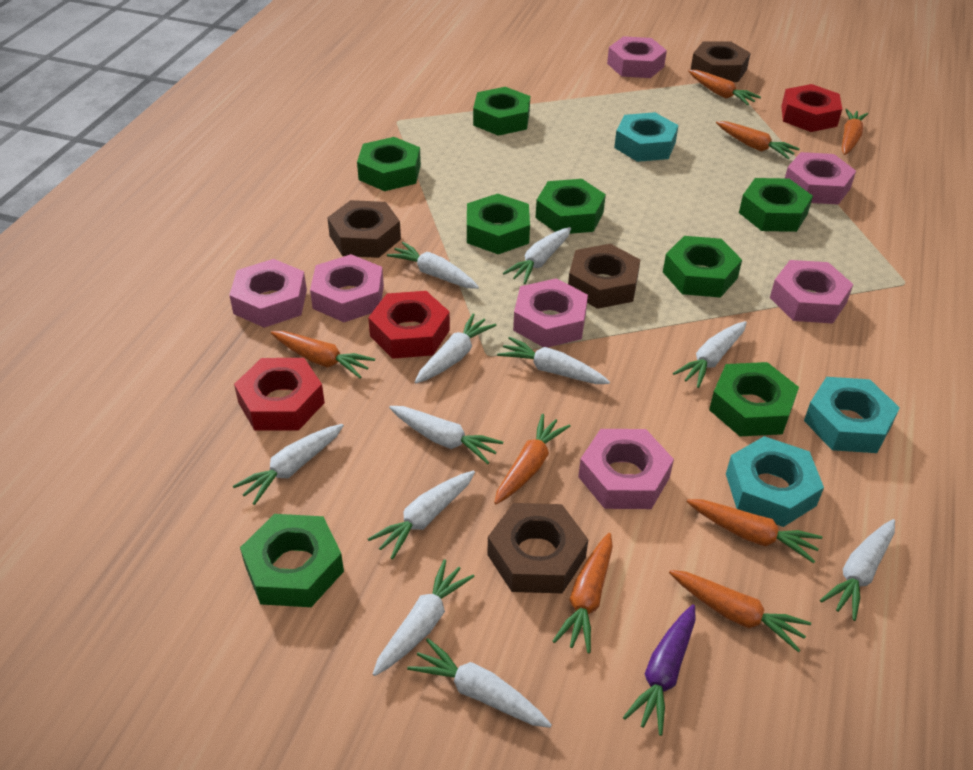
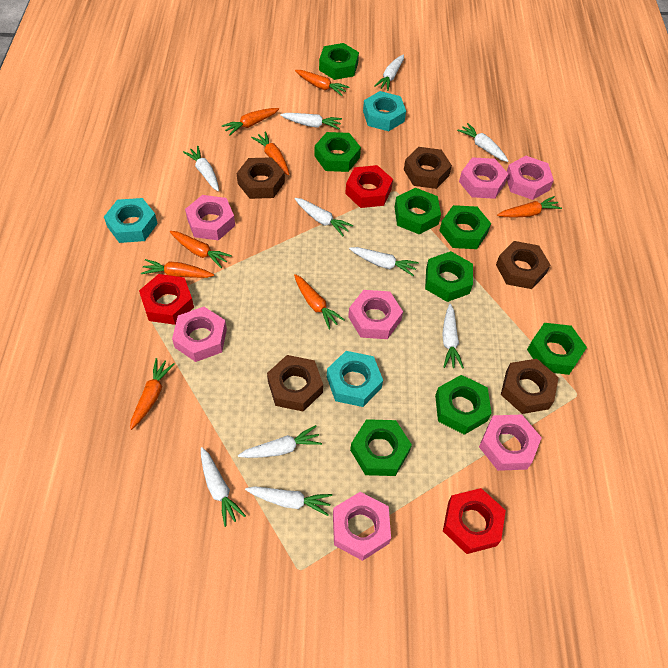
brown nut: [327,200,401,258] [487,503,588,593] [568,244,640,309] [691,41,751,82] = 4 -> [237,157,285,199] [267,355,323,412] [404,147,452,189] [496,241,550,289] [501,359,559,414] = 5
purple carrot: [623,604,696,736] = 1 -> none = 0
white carrot: [233,424,344,505] [368,471,475,559] [373,559,475,676] [387,242,479,289] [389,406,503,464] [407,638,552,728] [415,313,497,383] [497,337,610,384] [503,227,571,284] [673,321,747,388] [820,519,895,621] = 11 -> [183,146,219,191] [201,447,246,527] [238,425,322,458] [245,487,332,516] [280,113,342,129] [295,198,353,236] [349,247,419,276] [374,54,404,91] [442,304,464,369] [457,123,508,162] = 10

